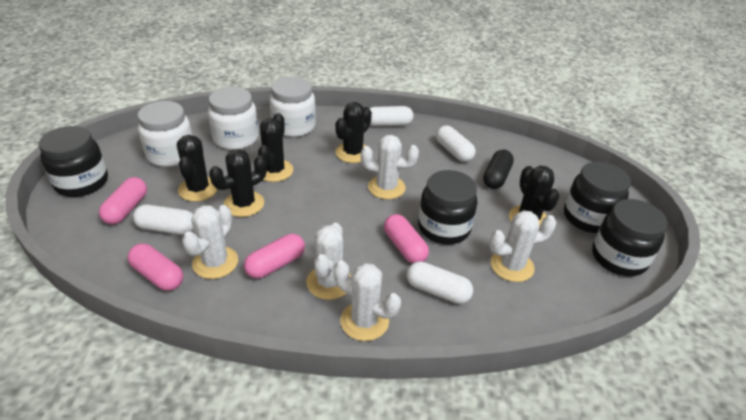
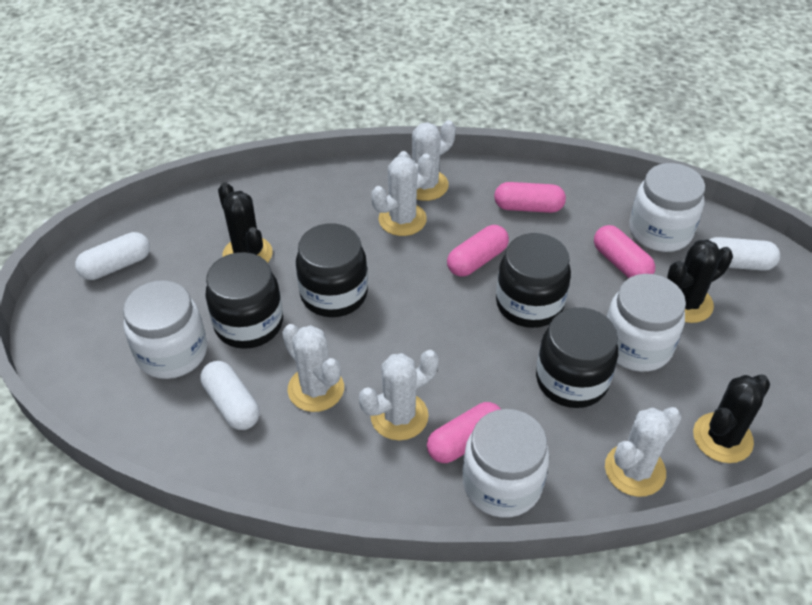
black cactus: [177,135,218,202] [209,149,267,217] [258,113,293,182] [335,102,372,163] [509,166,559,227] = 5 -> [218,183,273,263] [667,240,733,323] [693,375,770,463] = 3
black capsule: [483,150,514,189] = 1 -> none = 0
white capsule: [133,204,193,235] [369,106,413,127] [407,261,473,304] [436,125,476,162] = 4 -> [75,232,150,280] [201,361,260,430] [709,237,780,271] = 3
white jar: [137,101,193,167] [208,87,259,150] [269,77,316,137] = 3 -> [123,280,207,379] [463,409,549,518] [606,274,686,372] [629,163,705,252] = 4

